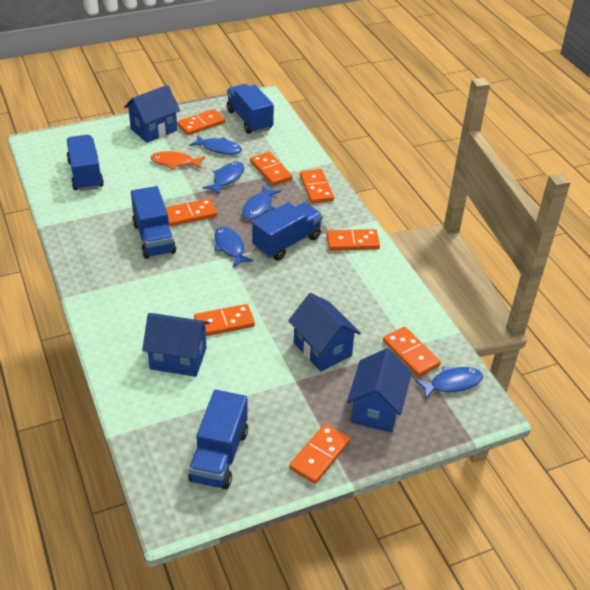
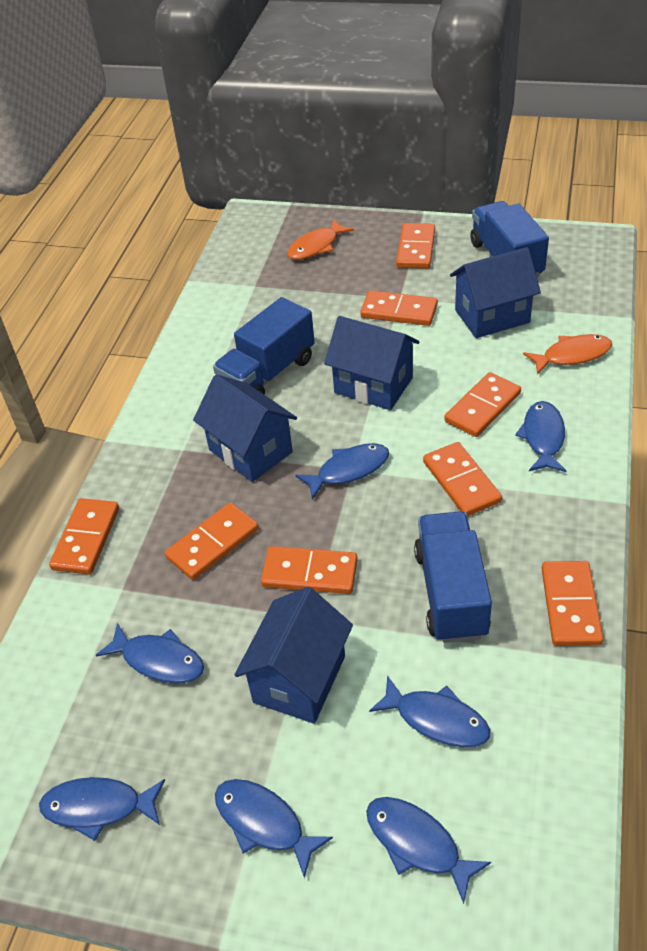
blue fish: [189,135,242,155] [203,162,244,195] [215,227,254,267] [242,185,281,220] [415,366,483,400] = 5 -> [39,777,165,841] [96,623,204,683] [215,779,333,878] [295,443,389,499] [366,797,491,904] [369,675,490,747] [515,401,567,472] = 7
blue truck: [67,135,104,191] [131,186,176,259] [188,390,248,489] [227,84,274,134] [252,202,323,261] = 5 -> [213,297,315,395] [414,511,492,643] [470,201,549,277] = 3
orange fish: [151,151,205,170] = 1 -> [287,219,354,260] [523,334,612,375] = 2

